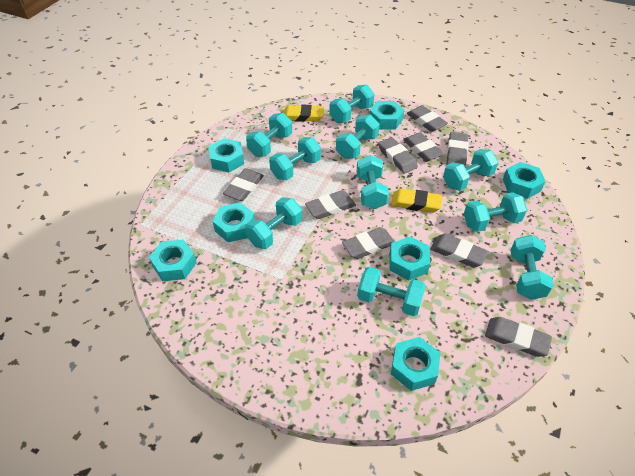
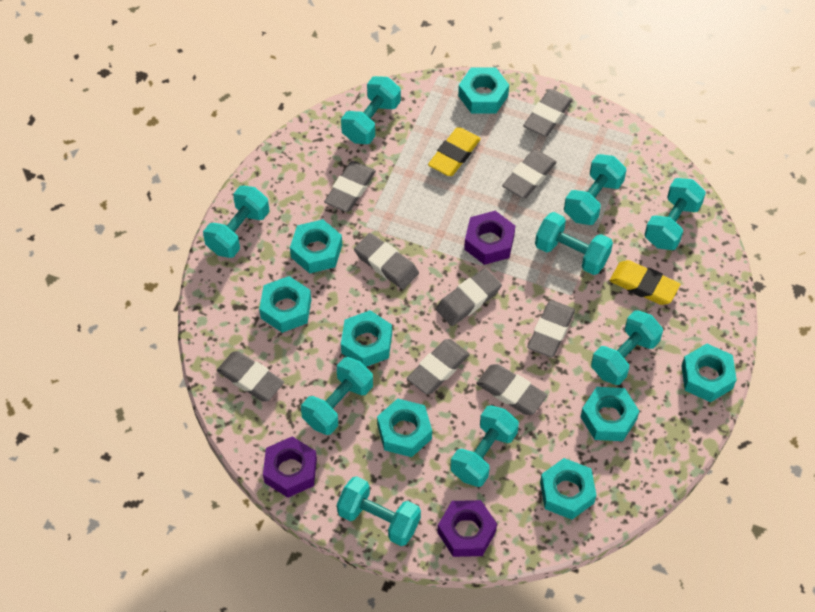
purple nut: none = 0 -> [263,436,317,498] [437,500,497,557] [464,211,515,265] = 3
turquoise dumbbell: [245,197,302,249] [246,113,292,157] [269,137,321,180] [329,85,374,123] [336,115,380,159] [357,155,389,209] [357,267,426,316] [443,149,498,191] [464,192,527,232] [510,235,554,300] = 10 -> [203,186,269,258] [301,357,373,435] [337,476,421,546] [341,76,401,144] [450,405,519,487] [535,212,613,275] [564,154,626,225] [591,310,663,385] [644,178,706,250] = 9
turquoise nut: [149,239,197,281] [209,138,244,173] [212,202,255,242] [369,101,404,129] [389,236,430,281] [391,337,440,391] [503,162,546,199] = 7 -> [259,276,311,333] [290,219,342,273] [341,310,392,367] [377,398,432,457] [458,67,509,114] [540,458,596,520] [580,387,639,441] [682,344,737,402] = 8

